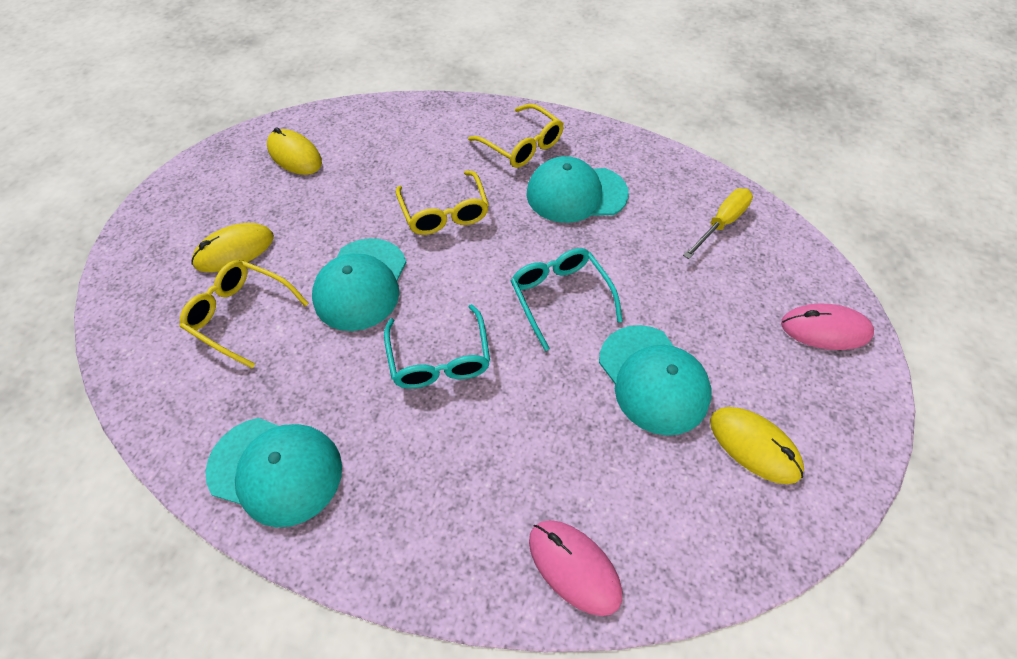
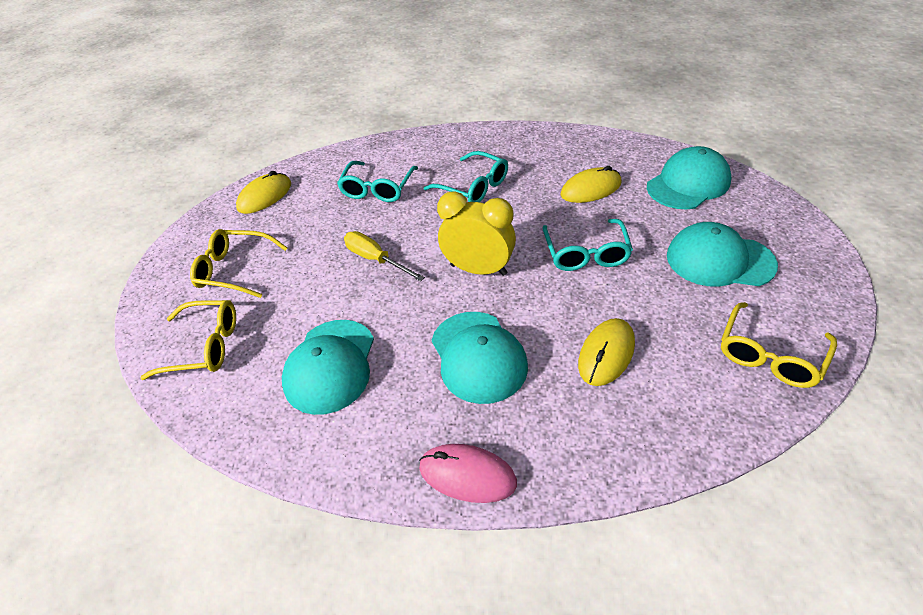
pink mouse: [529,520,622,616] [781,303,874,350] = 2 -> [419,444,517,503] = 1
turquoise glasses: [384,304,490,389] [510,248,623,351] = 2 -> [337,161,418,202] [424,151,508,202] [542,219,633,271] = 3
yellow clock: none = 0 -> [437,191,516,276] = 1

